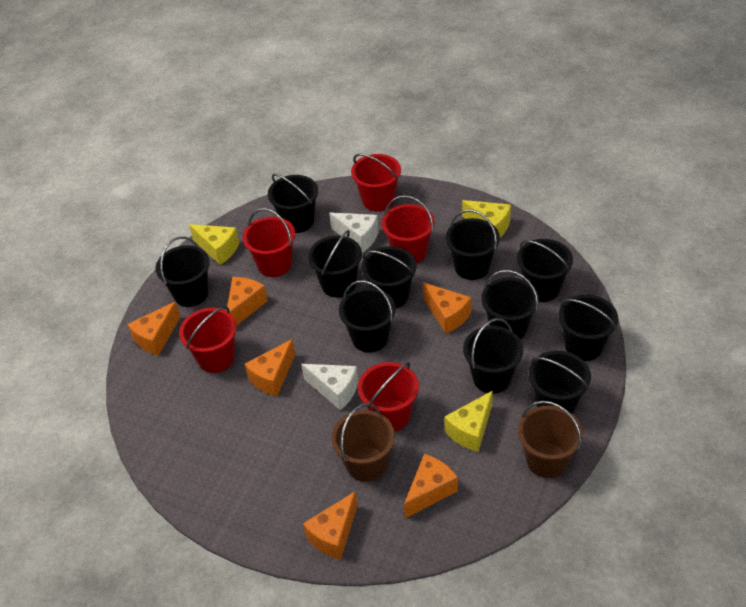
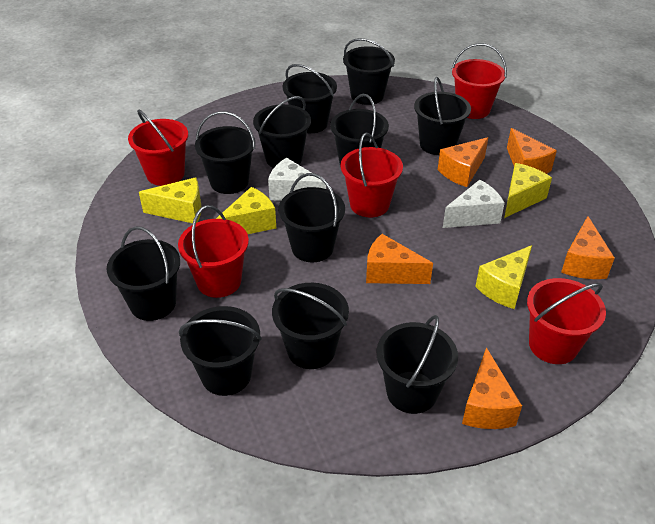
brown bucket: [331,403,395,482] [518,401,583,478] = 2 -> none = 0
orange cheese: [127,302,180,356] [227,277,268,326] [245,339,296,396] [303,491,358,560] [404,454,458,518] [423,282,471,333] = 6 -> [366,234,433,284] [438,137,488,187] [462,347,522,429] [507,128,557,174] [561,216,615,279] = 5
yellow cheese: [189,224,239,265] [444,391,493,452] [462,200,511,237] = 3 -> [139,177,202,223] [216,187,276,234] [475,245,532,309] [504,163,552,218] = 4

